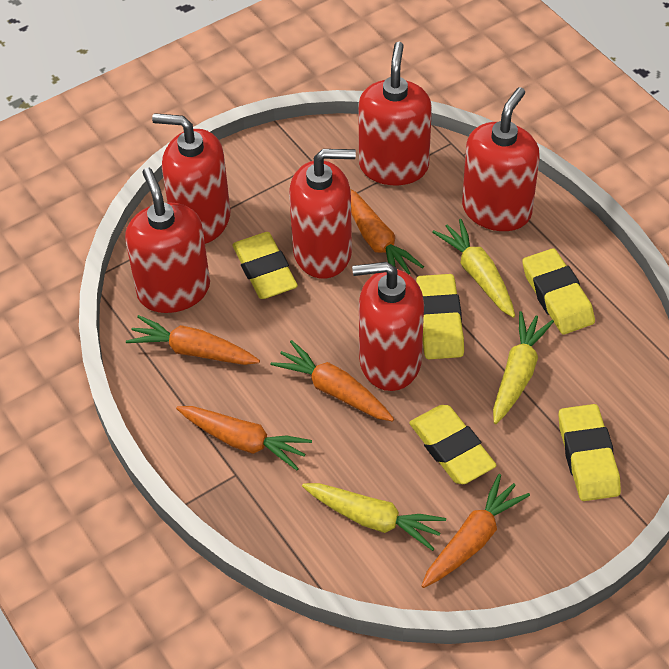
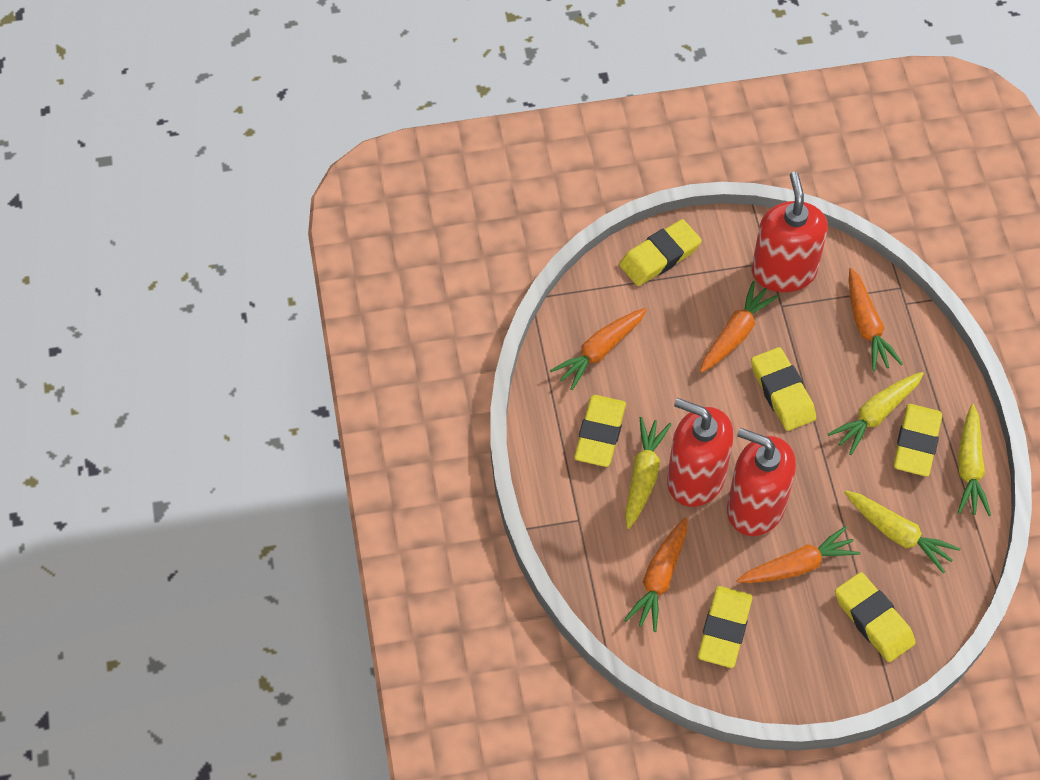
red soap dispenser: [125,168,210,313] [152,113,231,244] [289,149,356,279] [352,262,424,391] [358,42,432,185] [462,87,540,231] = 6 -> [667,398,734,507] [727,428,796,536] [752,171,828,292] = 3
yellow carrot: [302,483,446,551] [432,219,515,318] [493,311,554,424] = 3 -> [625,417,671,529] [828,372,924,455] [844,491,961,573] [958,404,991,516] = 4
yellow eraser: [233,232,298,299] [409,405,497,484] [416,274,464,359] [522,248,595,334] [558,404,621,501] = 5 -> [574,395,626,467] [619,219,702,286] [698,586,752,668] [751,347,816,431] [835,572,916,662] [894,404,942,477] = 6

